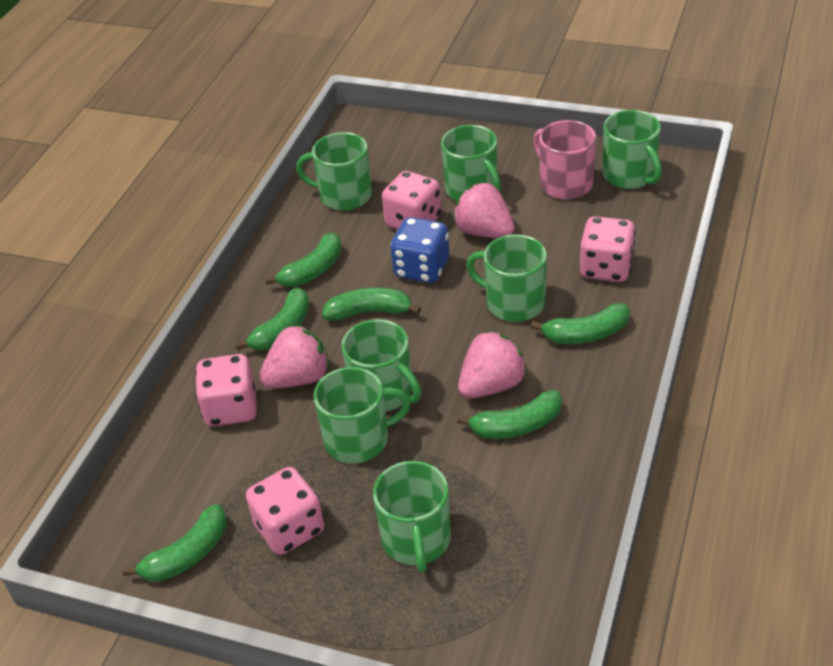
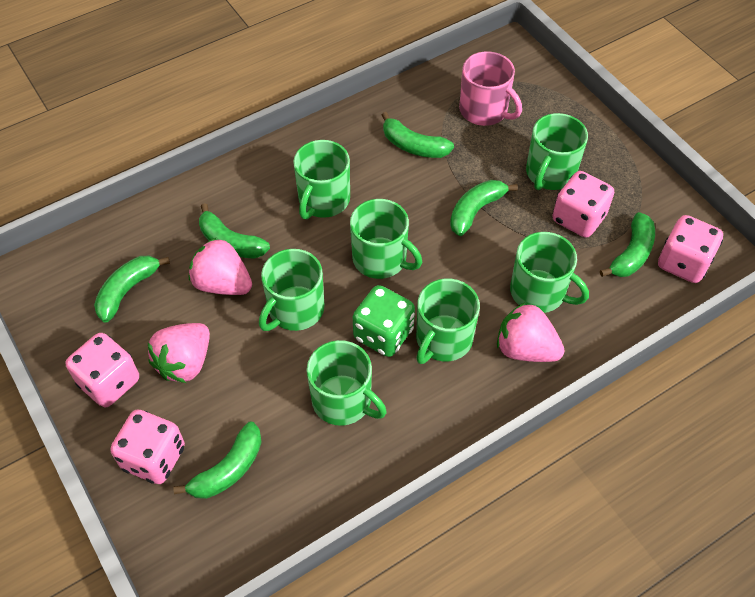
blue dice: [390,217,449,283] = 1 -> none = 0
green dice: none = 0 -> [353,285,415,357] = 1

